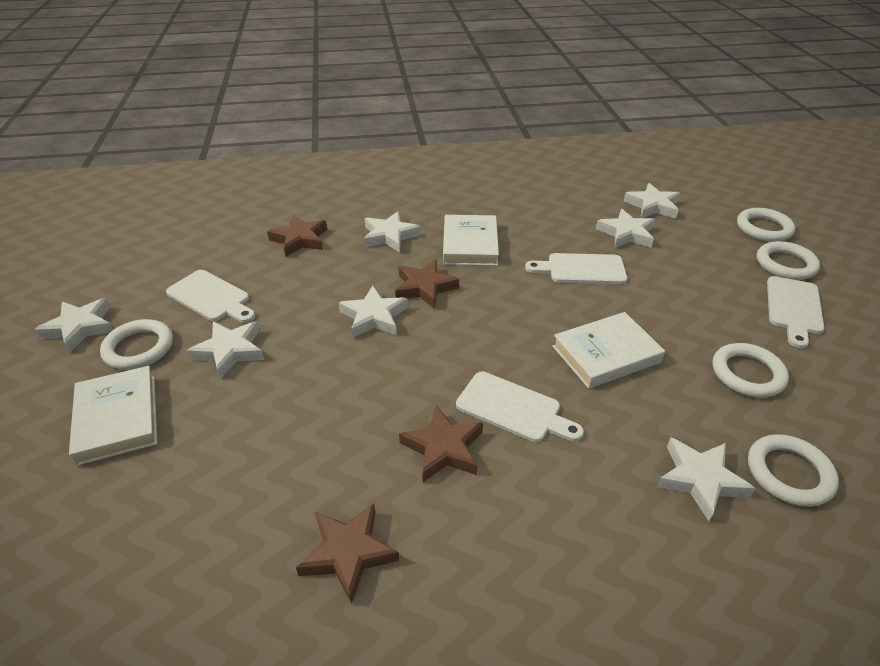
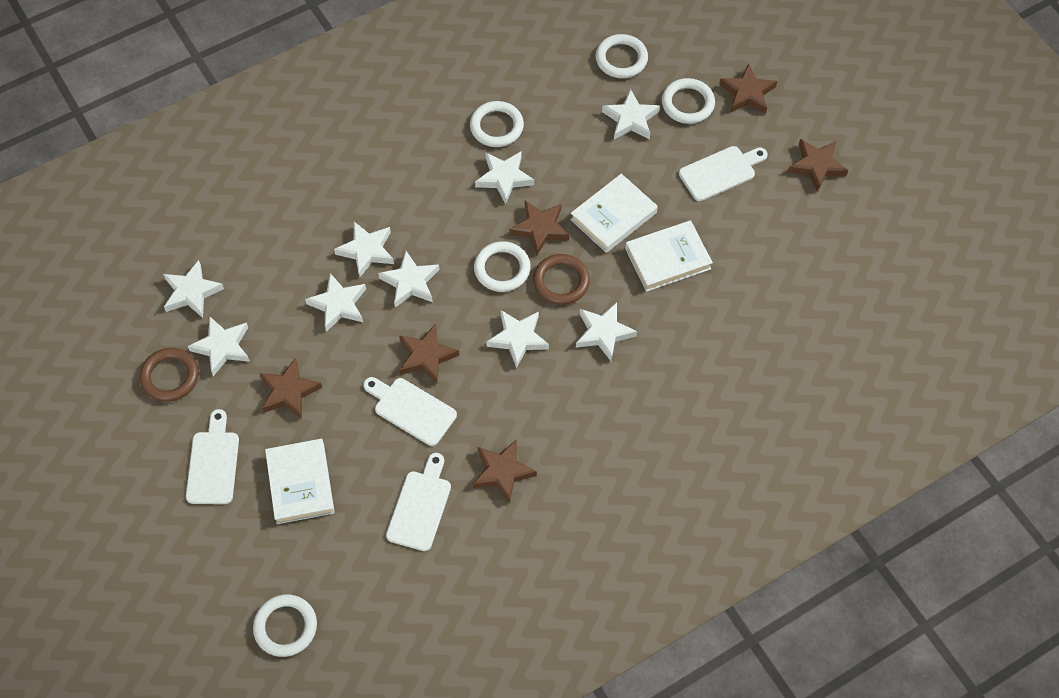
brown ring: none = 0 -> [139,348,199,402] [533,254,590,305] = 2
brown star: [267,215,327,257] [296,504,399,604] [395,260,459,308] [399,405,483,482] = 4 -> [259,358,322,419] [399,324,459,384] [472,439,537,504] [509,201,569,255] [719,63,777,114] [788,139,848,192] = 6
white star: [34,298,113,353] [187,321,264,379] [339,286,408,338] [364,211,421,253] [596,209,655,248] [624,183,680,219] [657,437,755,521] = 7 -> [163,260,224,318] [188,316,250,376] [305,273,366,332] [334,222,394,278] [378,251,439,308] [475,151,534,204] [486,310,549,368] [576,302,637,361] [602,89,660,140] = 9

